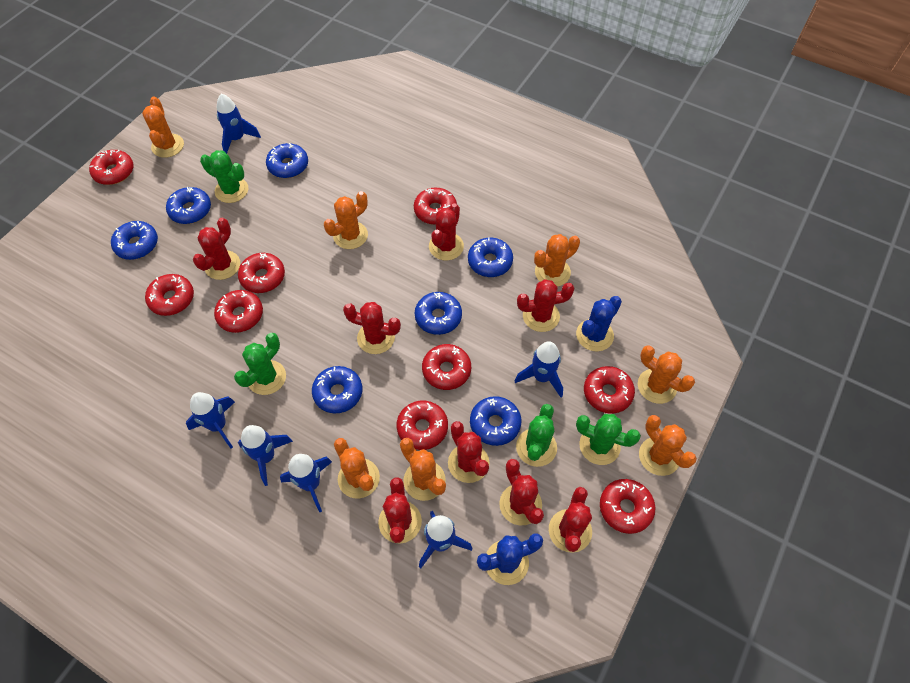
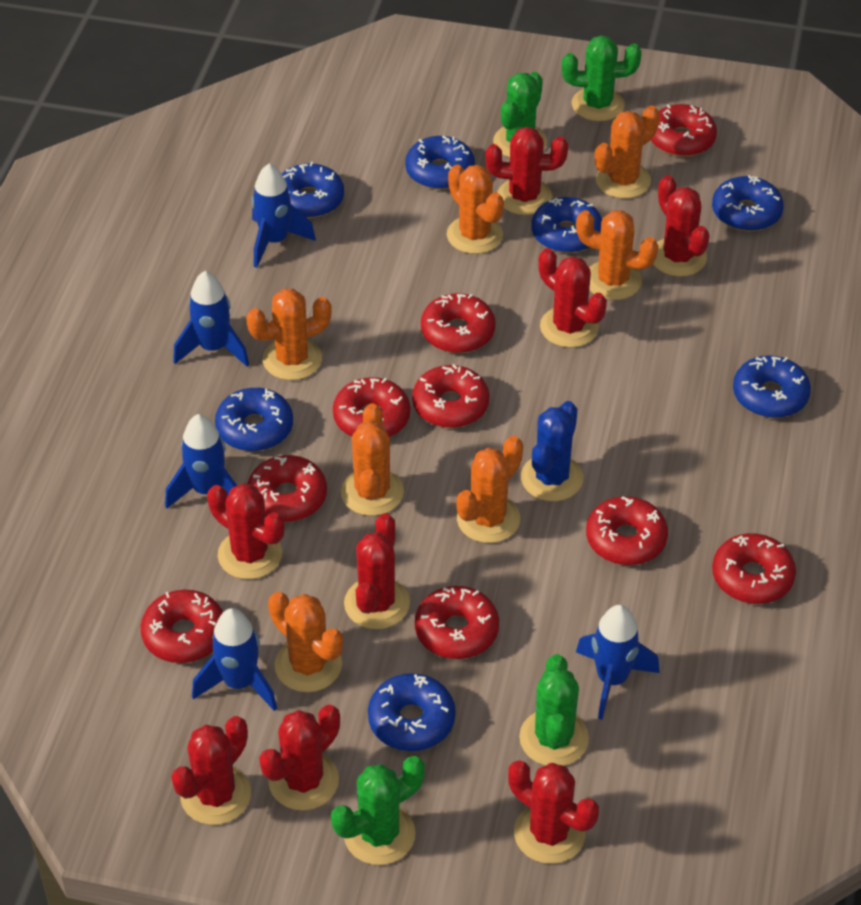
blue cactus: [477,534,543,585] [576,296,622,351] = 2 -> [521,401,583,501] = 1
blue rocket: [186,392,235,449] [217,94,261,154] [238,425,293,486] [280,454,332,512] [419,511,472,568] [515,341,563,397] = 6 -> [165,414,237,509] [173,271,249,367] [192,608,277,711] [251,163,316,268] [576,605,660,720] = 5

